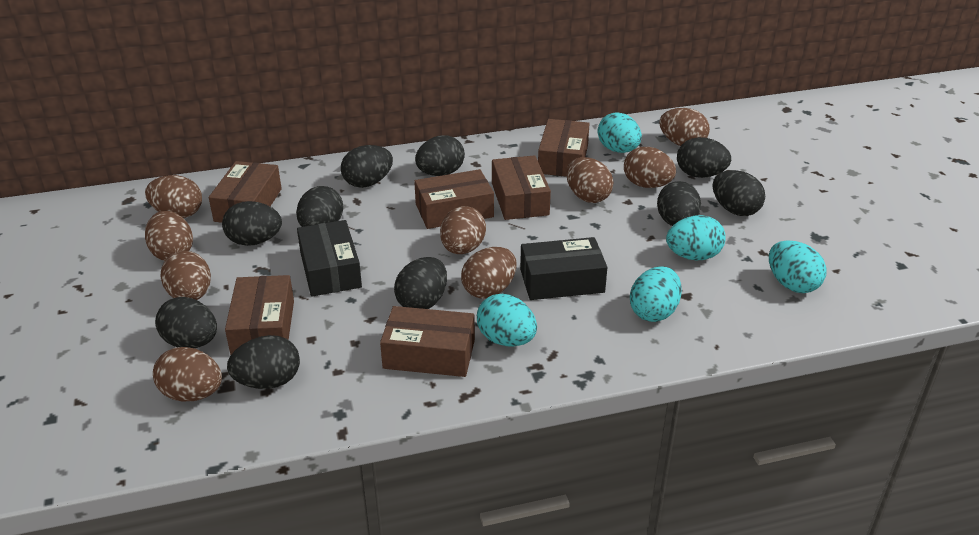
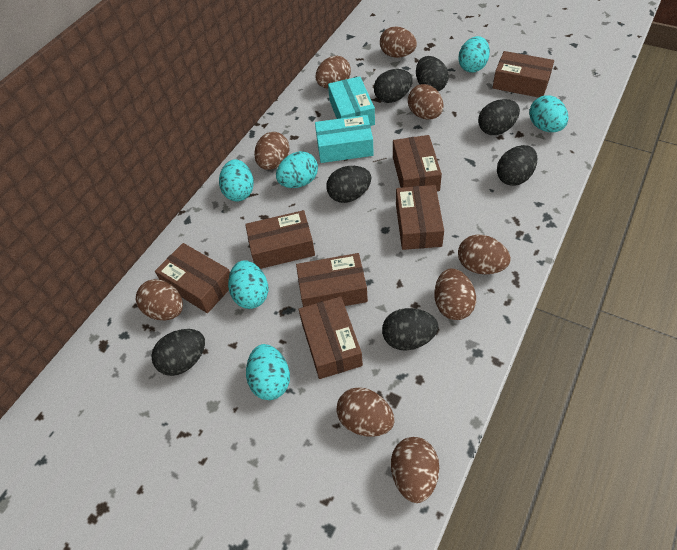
black box: [297,220,362,297] [520,237,607,300] = 2 -> none = 0
black egg: [155,297,217,348] [222,201,282,246] [227,335,300,389] [296,186,343,227] [341,145,393,188] [394,257,447,309] [415,135,465,176] [657,181,701,226] [677,137,731,178] [713,170,765,216] = 10 -> [151,329,205,376] [326,166,371,203] [374,69,413,103] [382,308,438,351] [416,56,449,91] [478,99,520,135] [497,145,537,186] = 7
brown box: [209,161,282,223] [225,275,294,355] [380,306,475,377] [414,169,494,229] [492,155,551,220] [538,119,590,177] = 6 -> [155,243,230,313] [245,210,315,269] [296,253,368,307] [298,296,363,379] [393,135,442,191] [396,185,444,250] [493,51,554,98] = 7
turquoise box: none = 0 -> [315,115,374,163] [328,76,375,126] = 2
turquoise egg: [477,294,537,347] [598,112,642,153] [630,266,682,322] [666,215,725,260] [769,240,826,293] = 5 -> [219,159,254,202] [228,260,268,309] [246,344,290,400] [276,151,318,188] [458,36,490,73] [529,95,568,132] = 6

